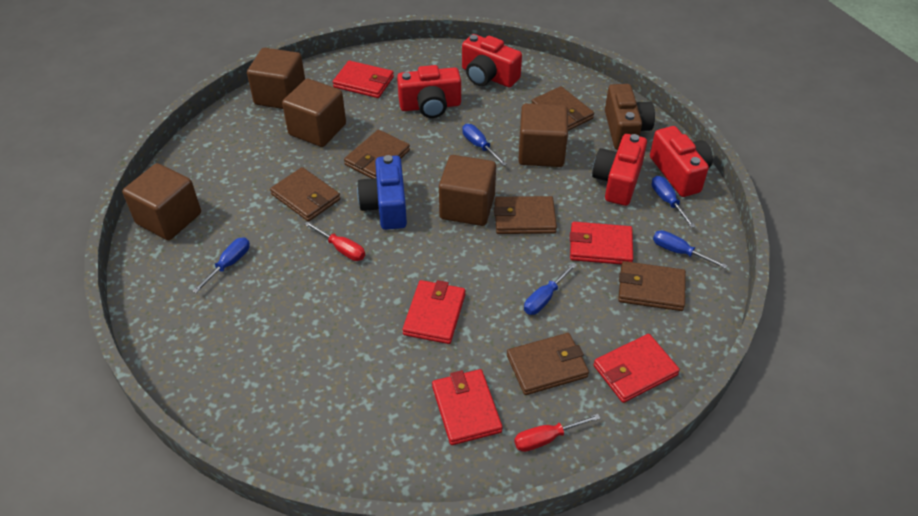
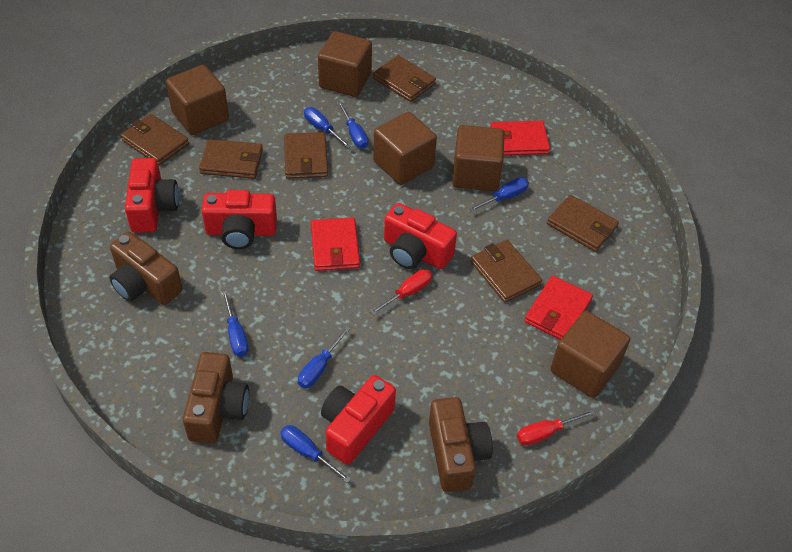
blue camera: [357,155,407,230] = 1 -> none = 0
blue screwdriver: [193,237,250,293] [462,124,507,166] [524,263,577,315] [652,176,696,228] [653,230,728,269] = 5 -> [222,291,248,357] [280,425,351,483] [298,326,350,388] [304,107,351,148] [337,102,368,149] [469,177,529,212] = 6
brown camera: [605,84,655,150] = 1 -> [109,232,182,305] [183,352,249,444] [429,397,493,492] = 3
red wallet: [333,61,394,98] [402,280,465,344] [432,369,503,445] [570,222,633,265] [593,334,680,403] = 5 -> [311,217,360,271] [490,121,550,156] [524,276,593,340] = 3

